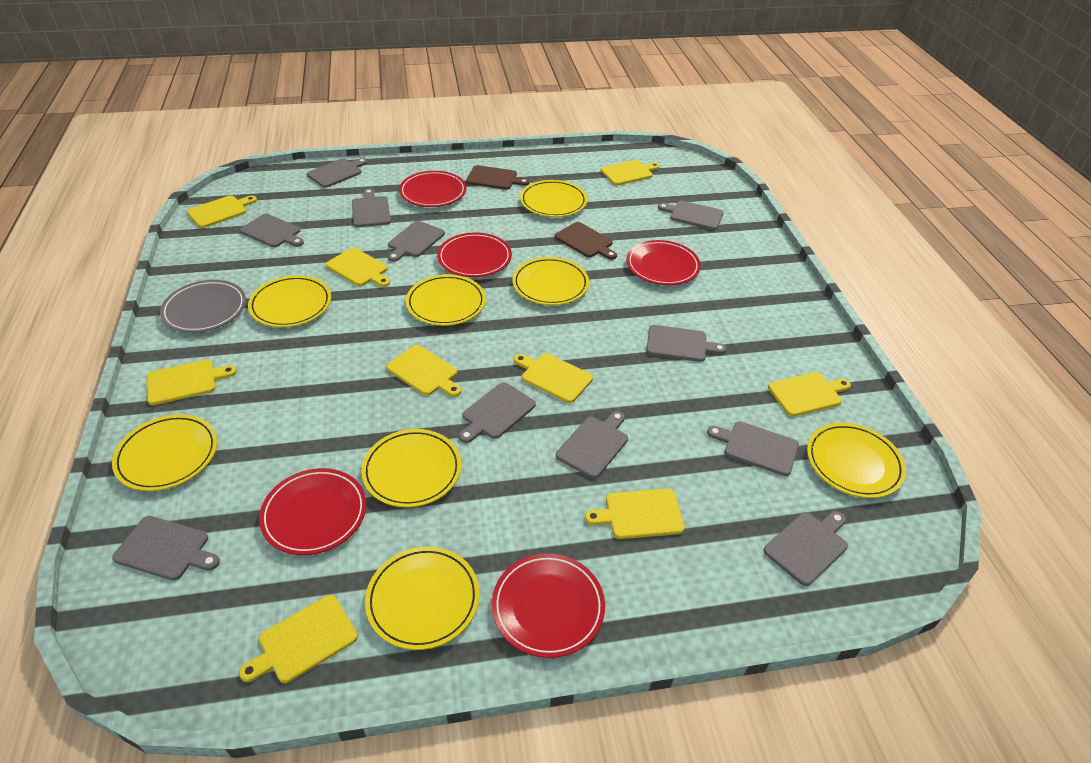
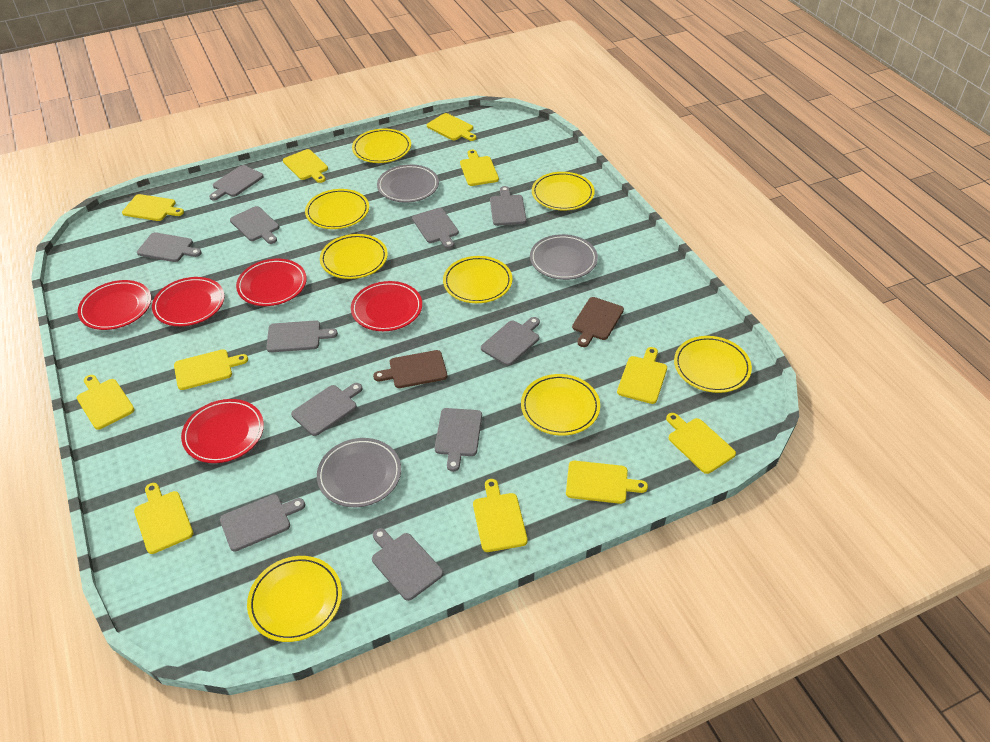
grey plate: [160,280,246,333] = 1 -> [317,438,401,507] [377,164,439,202] [530,234,598,280] = 3
yellow cutting board: [146,360,237,405] [187,195,257,228] [239,595,358,683] [326,248,390,287] [386,345,461,397] [514,353,593,403] [585,489,685,539] [601,160,660,185] [768,372,851,417] = 9 -> [77,375,135,430] [122,194,184,221] [134,483,193,554] [174,349,248,390] [283,149,328,183] [427,113,477,141] [460,150,499,186] [473,479,528,552] [566,461,648,504] [617,347,667,404] [666,413,736,474] = 11

